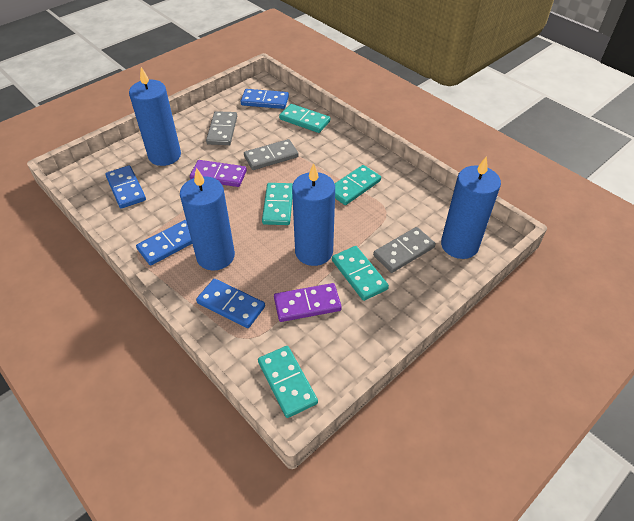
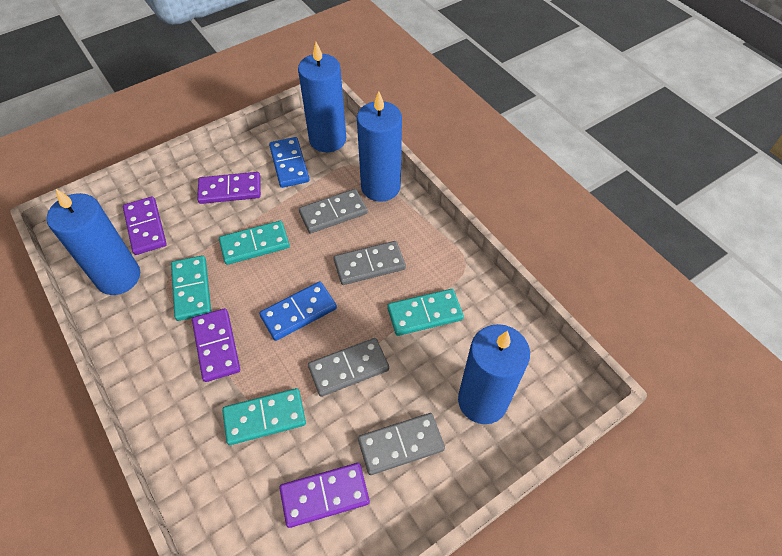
blue domino: [105,165,146,209] [136,220,192,266] [196,279,265,328] [241,89,289,109] = 4 -> [259,281,337,341] [269,137,310,188] = 2
grey domino: [206,111,237,145] [244,139,299,170] [373,227,436,273] = 3 -> [299,189,368,233] [308,338,389,397] [334,241,406,285] [358,413,445,475] = 4
purple domino: [190,160,247,187] [274,283,342,322] = 2 -> [123,197,167,255] [192,308,240,382] [197,172,261,204] [279,463,370,528] = 4
turquoise domino: [258,346,318,418] [262,183,293,225] [279,104,330,133] [332,246,389,301] [335,165,381,205] = 5 -> [171,255,211,321] [219,221,290,265] [222,388,306,445] [387,289,464,336] = 4

